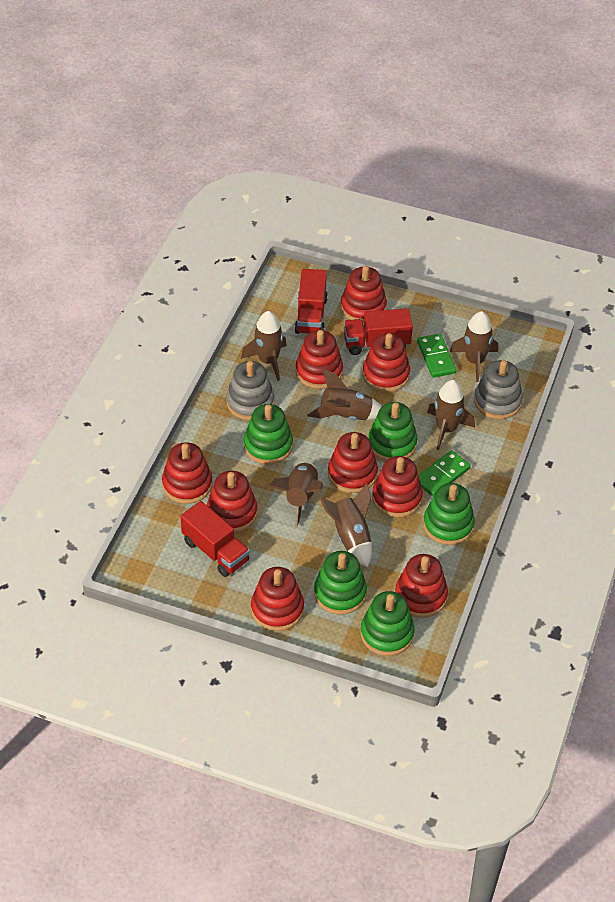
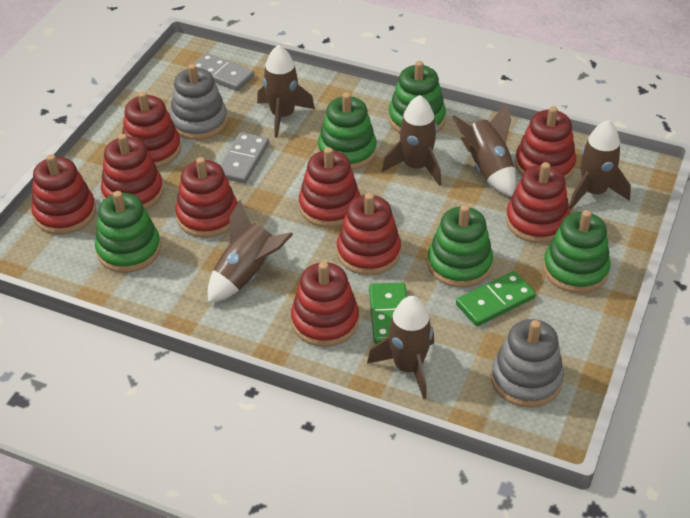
grey domino: none = 0 -> [193,53,254,91] [220,132,269,183] = 2
red truck: [181,501,250,577] [294,269,328,334] [344,308,413,355] = 3 -> none = 0

